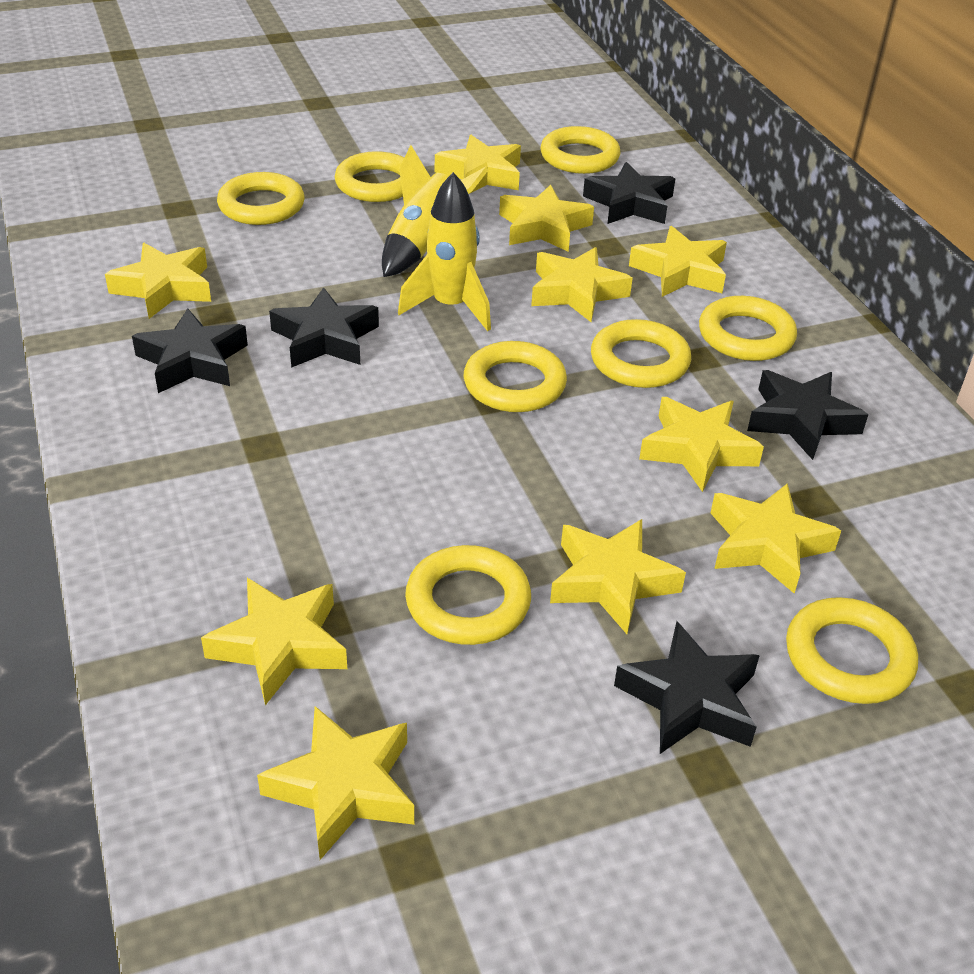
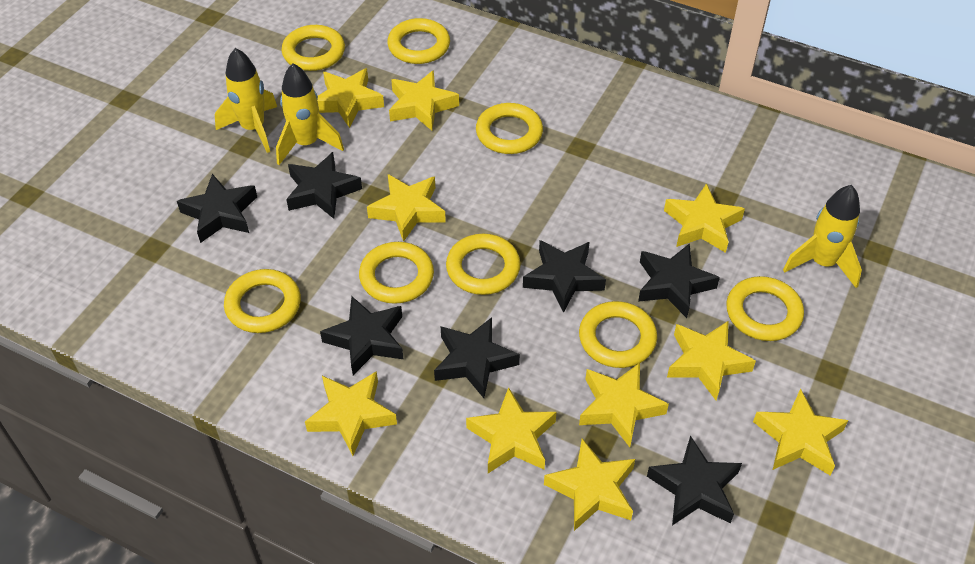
black star: [132,308,248,393] [269,287,379,368] [583,162,675,224] [614,621,760,754] [747,370,868,460] = 5 -> [177,174,257,243] [286,152,362,219] [320,297,403,375] [434,317,520,398] [523,240,606,313] [638,243,720,318] [647,435,742,525] = 7
yellow rocket: [382,145,488,277] [398,172,491,331] = 2 -> [215,48,277,153] [276,63,344,165] [783,185,862,288] = 3

